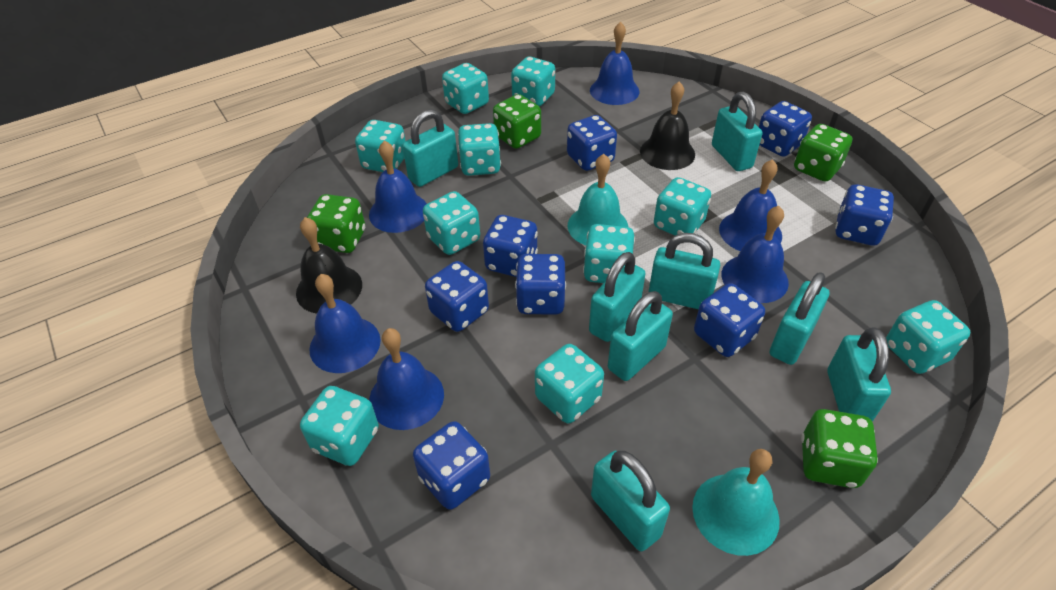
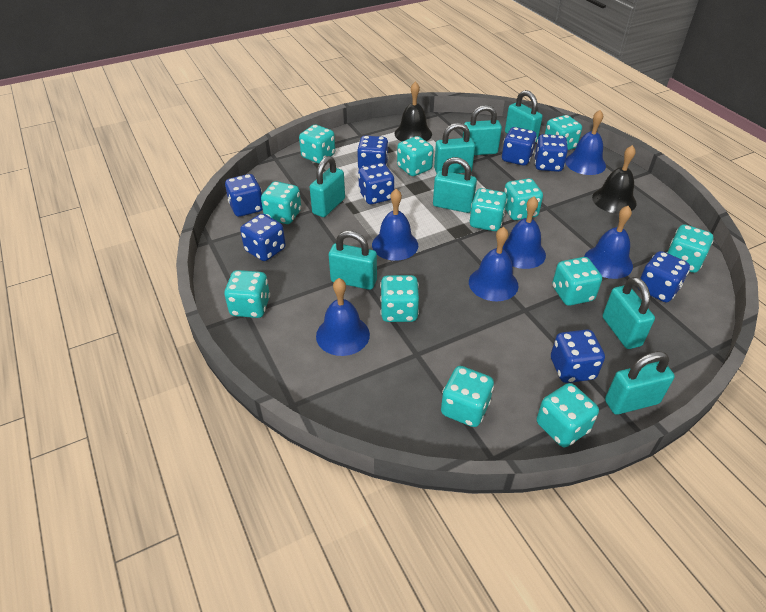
green dice: [307,194,365,253] [493,94,541,149] [794,124,853,181] [801,409,878,488] = 4 -> none = 0
turquoise bell: [568,154,628,245] [692,449,780,556] = 2 -> none = 0
turquoise dice: [300,386,379,466] [355,120,406,172] [423,191,480,255] [442,63,489,114] [458,123,501,176] [511,57,555,106] [535,344,604,423] [583,224,635,283] [654,177,711,235] [886,300,970,374] = 10 -> [224,270,270,318] [261,181,301,224] [299,125,335,164] [380,275,419,322] [397,136,434,176] [441,366,494,427] [470,188,507,231] [504,178,543,220] [537,383,599,447] [545,115,582,150] [552,257,602,306] [667,224,713,273] = 12

